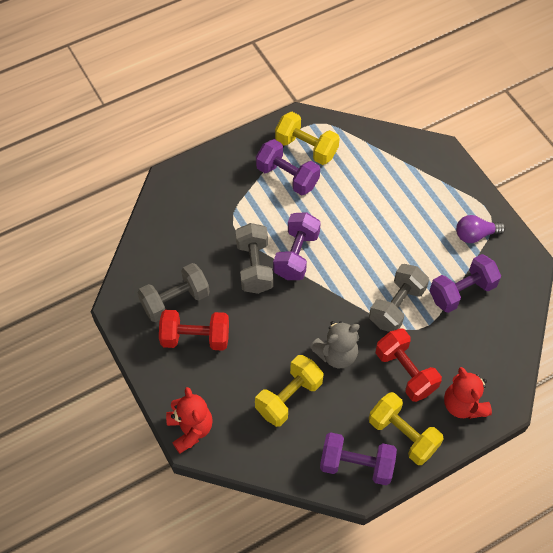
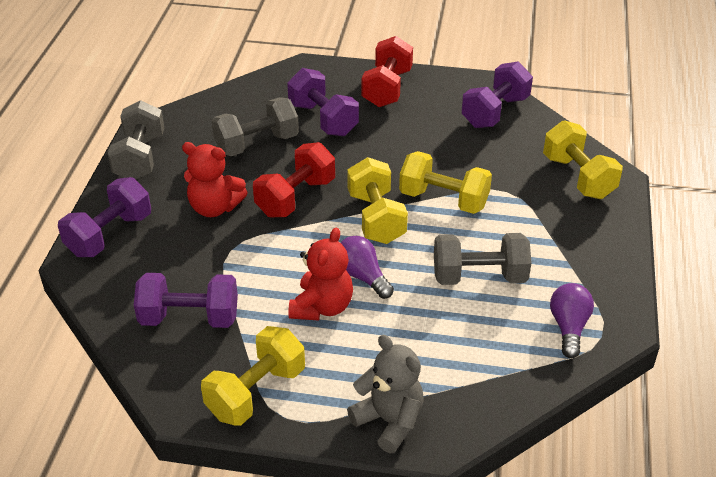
purple light bulb: [456,215,506,243] = 1 -> [341,236,394,299] [550,283,594,358] = 2
yellow dumbbell: [255,355,324,427] [275,112,340,165] [369,392,444,465] = 3 -> [201,326,305,426] [347,157,408,244] [399,151,492,214] [543,120,623,199] = 4

